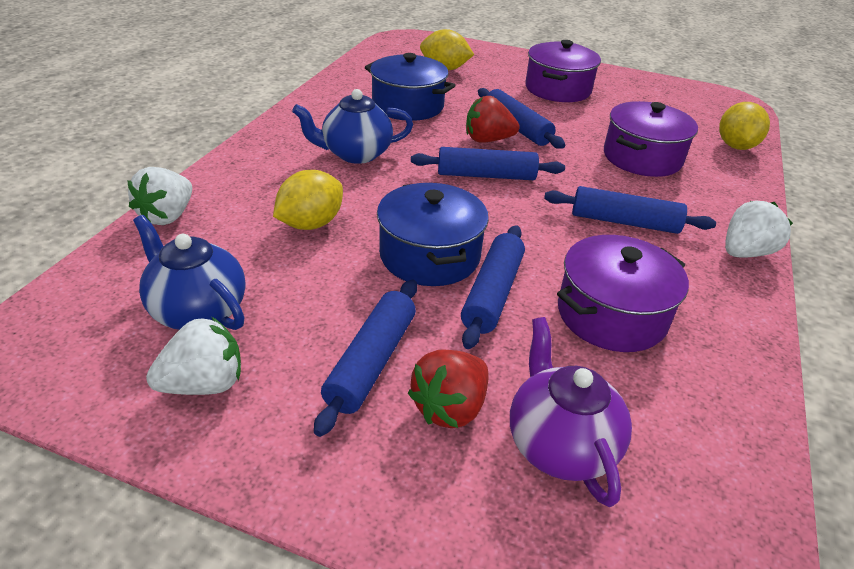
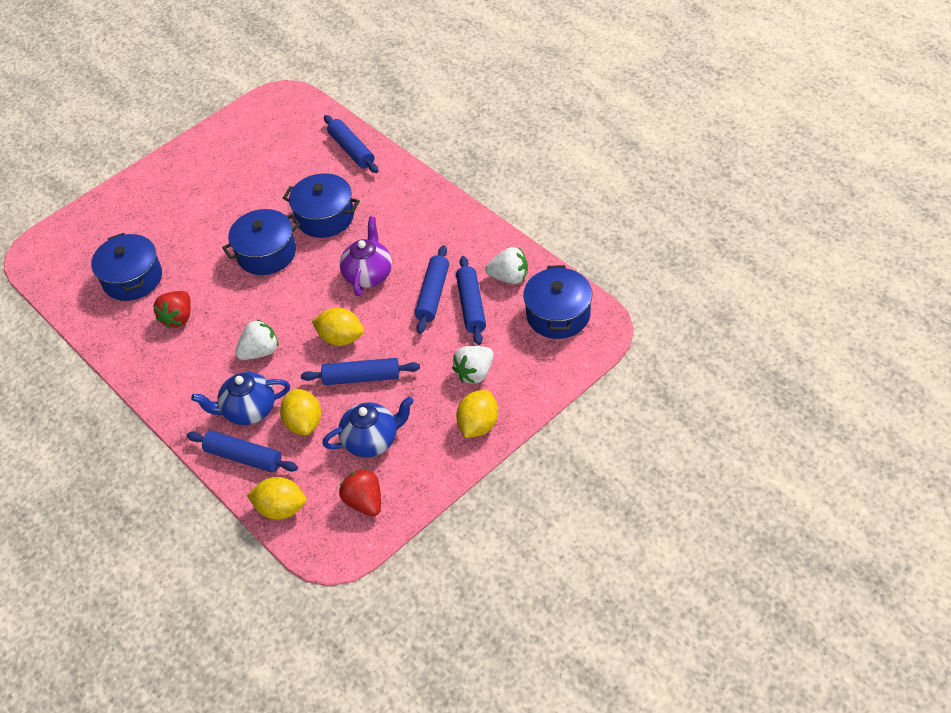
blue pot: [365,53,455,121] [377,183,489,286] = 2 -> [91,233,162,301] [222,209,300,275] [283,173,360,238] [523,265,593,339] = 4
purple pot: [525,40,601,102] [557,235,689,352] [604,101,698,177] = 3 -> none = 0
yellow lemon: [273,170,343,230] [420,29,474,70] [719,102,770,150] = 3 -> [247,477,306,520] [280,389,321,435] [312,307,364,346] [456,390,498,438] = 4

